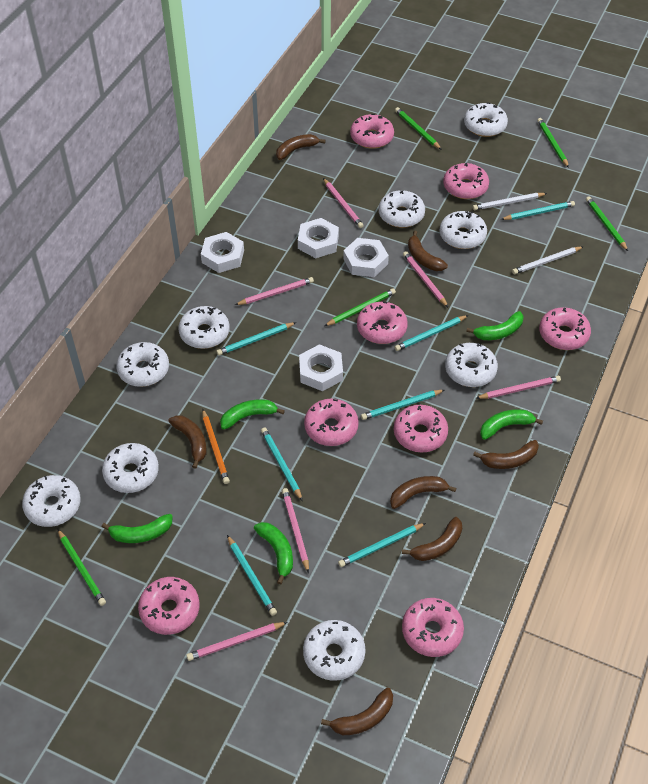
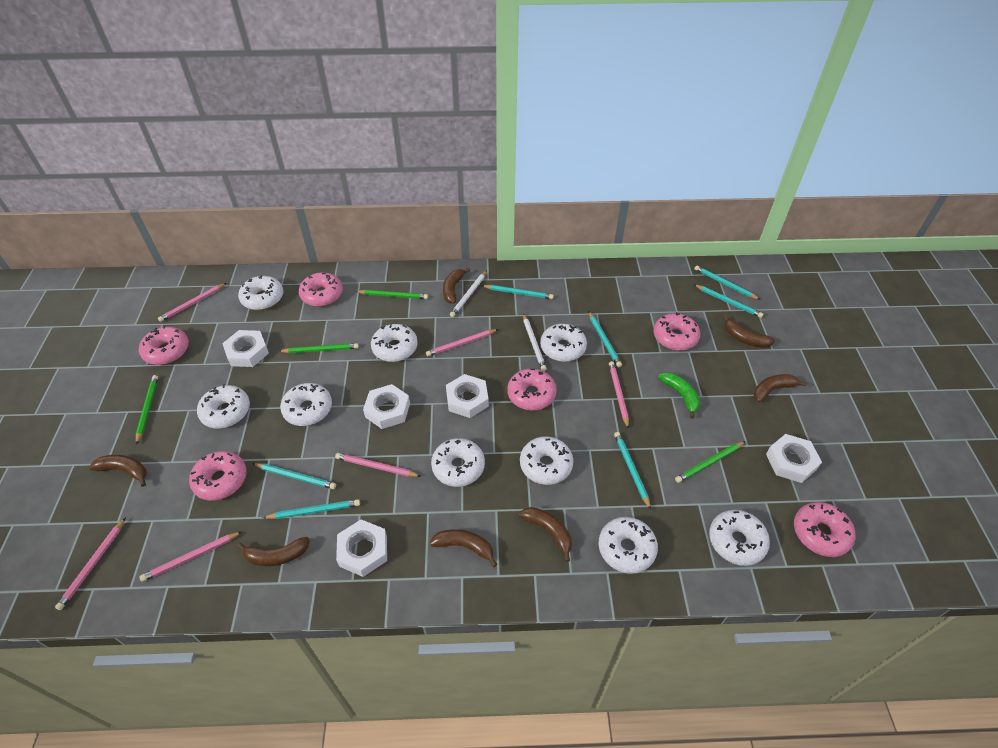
green banana: [102,514,173,543] [220,399,285,429] [254,522,293,584] [466,311,524,340] [480,409,543,440] = 5 -> [658,372,700,419] = 1
green pencil: [58,529,106,606] [324,288,396,326] [395,107,442,150] [537,118,569,168] [586,196,628,251] = 5 -> [136,375,158,445] [278,343,359,353] [355,290,428,299] [675,441,746,483] = 4
orange pencil: [202,409,230,484] = 1 -> none = 0
pink donut: [138,577,200,635] [304,399,359,446] [350,114,394,149] [357,302,408,344] [394,405,448,452] [402,598,464,657] [443,163,489,199] [539,307,591,350] = 8 -> [139,326,189,365] [189,451,247,501] [299,272,343,306] [507,369,557,410] [654,312,700,351] [794,502,856,557] = 6
white nut: [201,232,244,273] [298,218,339,258] [299,344,343,391] [343,238,389,277] = 4 -> [222,330,269,367] [336,519,387,577] [363,384,410,429] [446,374,489,418] [766,434,822,483] = 5

